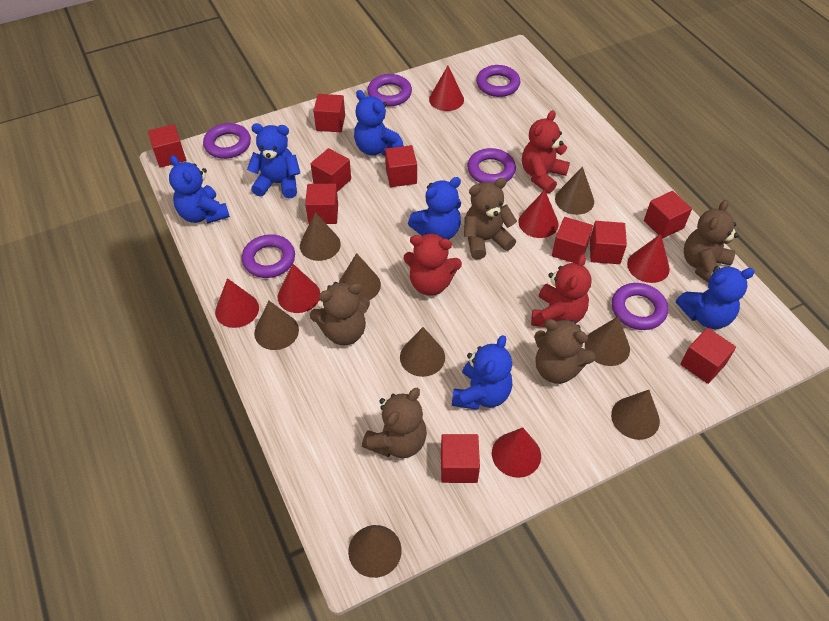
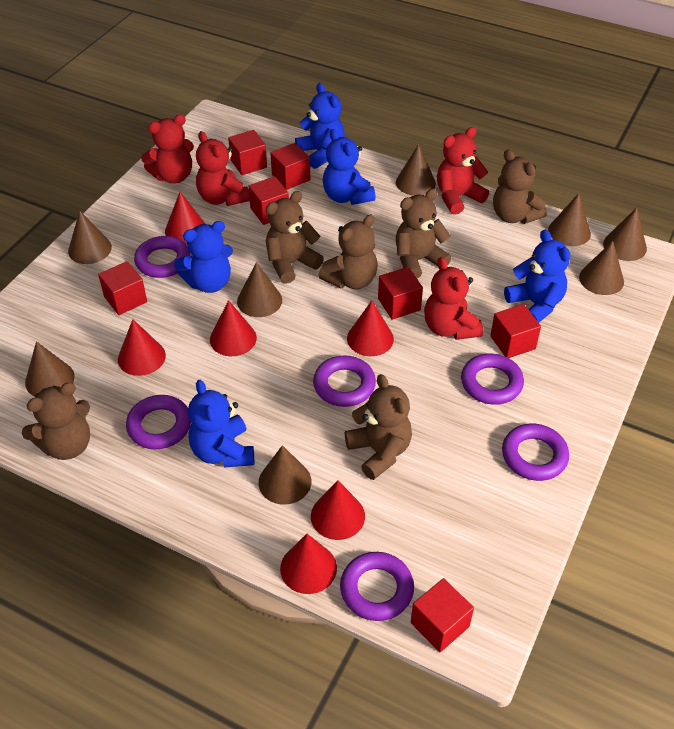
blue teddy bear: [169,155,230,224] [247,123,300,199] [354,90,404,156] [408,177,461,240] [452,335,512,410] [676,266,755,329] = 6 -> [174,221,233,293] [188,380,254,468] [295,83,345,169] [323,129,376,205] [504,230,571,323] = 5
brown teddy bear: [310,282,370,345] [362,388,427,458] [464,178,517,259] [534,319,595,384] [684,200,739,283] = 5 -> [22,382,90,460] [266,191,324,284] [318,215,378,289] [345,374,412,480] [396,189,451,278] [493,150,547,224] = 6
red cube: [148,124,186,168] [305,184,338,224] [311,148,351,192] [313,94,345,132] [385,145,417,187] [441,434,480,483] [552,217,593,263] [590,221,627,264] [644,191,692,239] [680,328,736,384] = 10 -> [98,261,147,315] [228,130,267,175] [248,176,289,225] [270,143,310,190] [378,267,423,320] [411,578,474,652] [490,304,541,358] = 7
red teddy bear: [403,233,462,296] [522,110,570,193] [531,254,592,327] = 3 -> [141,114,194,184] [196,131,250,206] [424,257,483,340] [437,127,489,215] = 4

